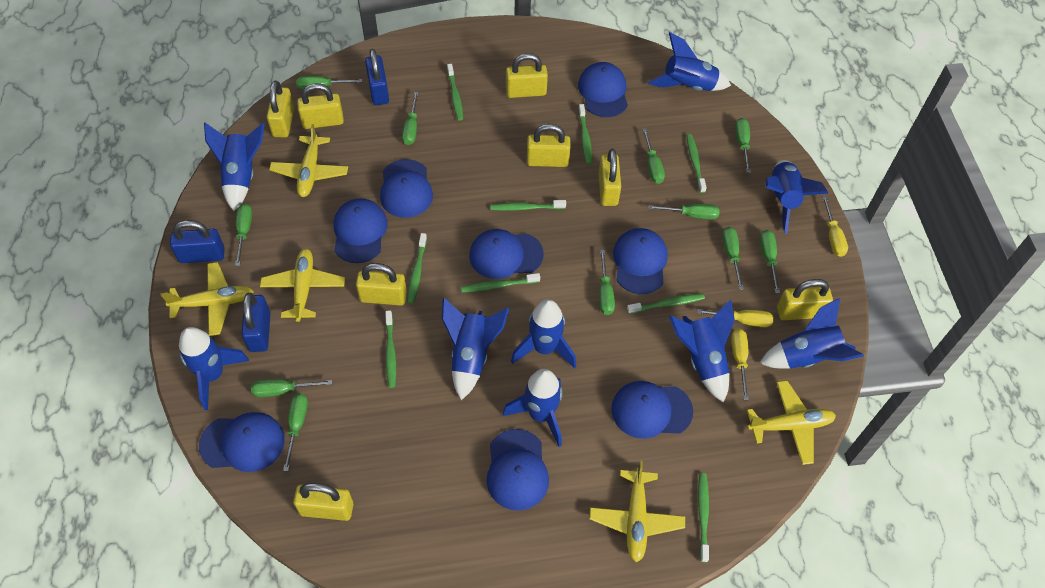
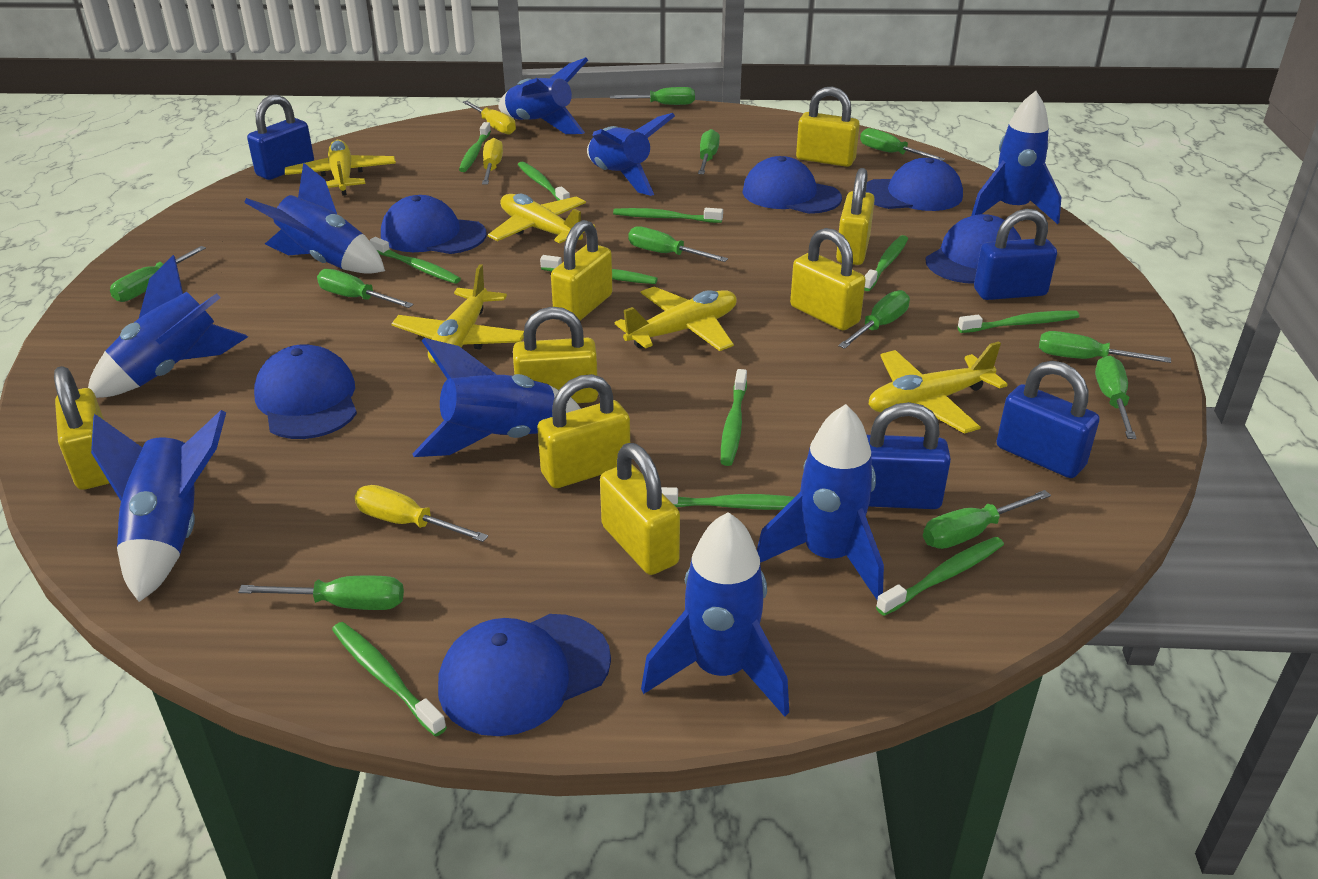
blue cap: [199,412,285,472] [334,199,388,263] [380,159,433,218] [469,229,544,279] [486,429,549,511] [578,62,628,117] [611,381,693,439] [613,228,668,294] = 8 -> [254,344,357,439] [381,195,486,254] [438,614,611,736] [743,156,842,214] [866,158,963,211] [925,214,1021,284] = 6
blue padlock: [170,220,225,263] [241,293,270,352] [365,49,389,105] = 3 -> [247,95,314,180] [867,402,951,509] [974,209,1057,300] [997,361,1100,478] = 4
green toothbrush: [385,310,396,388] [408,233,427,304] [447,64,463,121] [461,273,540,292] [490,200,566,211] [578,104,592,164] [627,293,705,314] [686,134,707,193] [698,473,709,562] = 9 -> [332,622,447,737] [370,237,461,284] [459,122,491,172] [518,162,570,201] [540,255,657,284] [613,208,723,223] [661,487,794,510] [721,369,747,466] [864,235,908,291] [876,537,1004,616] [958,311,1079,333] = 11

